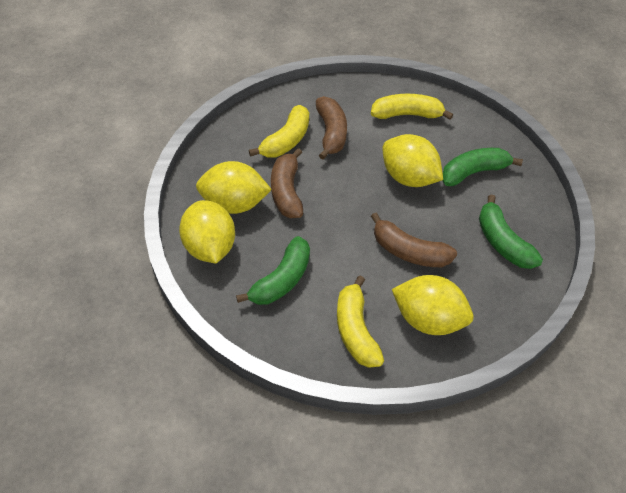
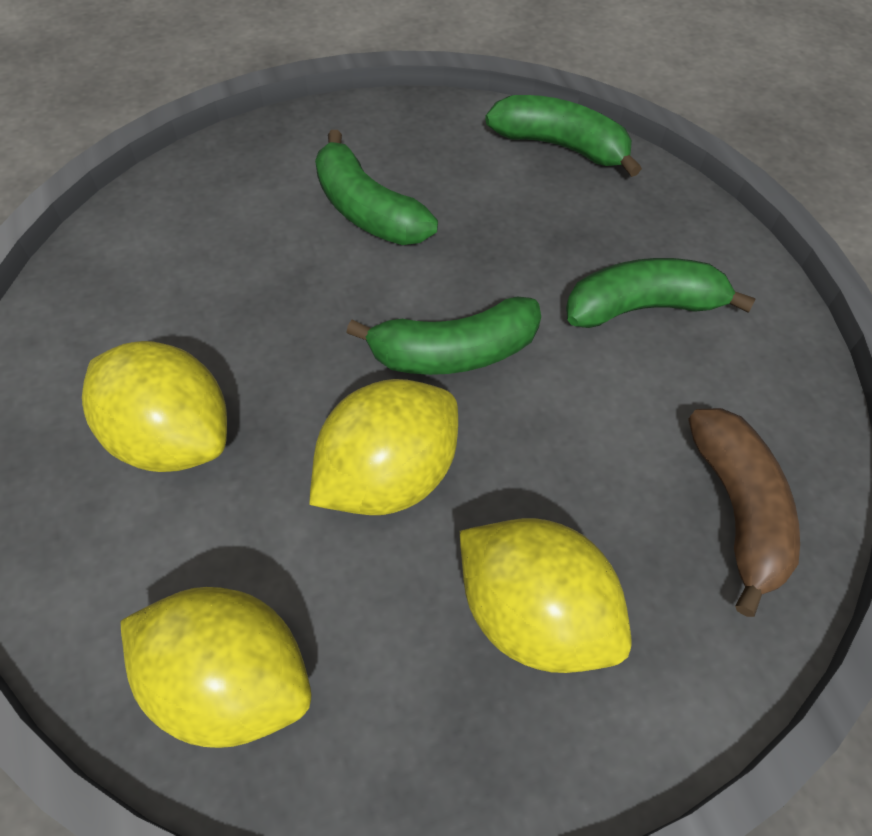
brown banana: [271,148,303,218] [316,96,347,160] [371,213,457,267] = 3 -> [688,408,800,617] = 1
green banana: [236,236,310,305] [442,148,523,186] [479,194,543,269] = 3 -> [315,130,438,245] [346,296,541,375] [485,95,642,177] [566,258,756,328] = 4
yellow banana: [249,105,309,158] [337,276,384,368] [371,94,453,120] = 3 -> none = 0

